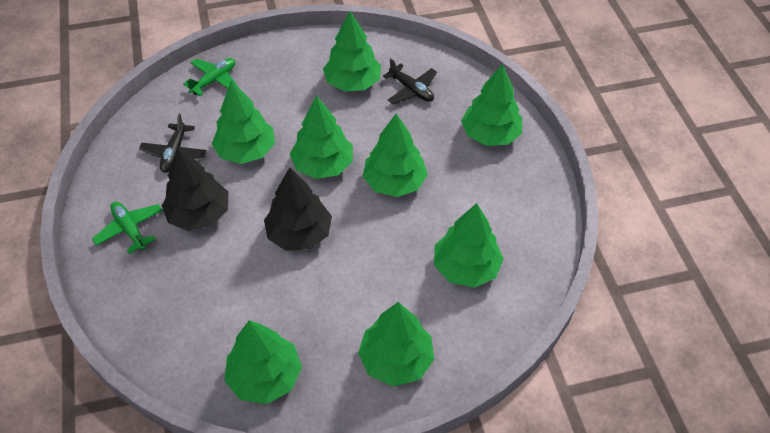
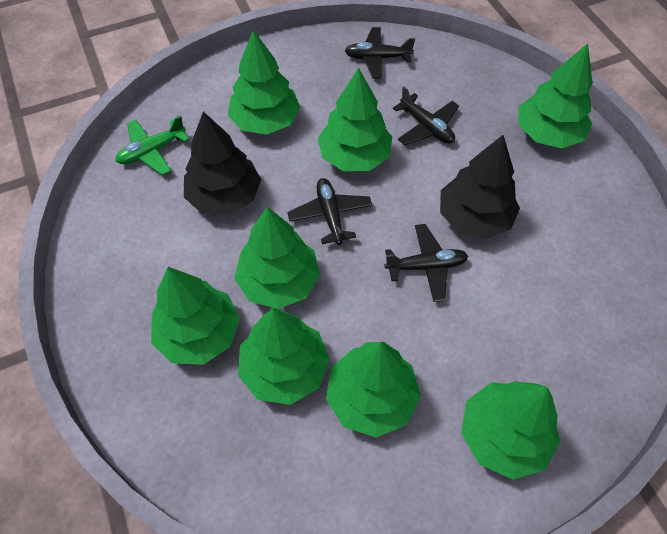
black plane: [139,113,207,173] [383,58,437,104] = 2 -> [287,178,372,245] [345,27,415,79] [384,224,468,302] [393,87,459,145] = 4
green plane: [92,202,162,254] [183,58,239,96] = 2 -> [116,116,189,175] = 1

